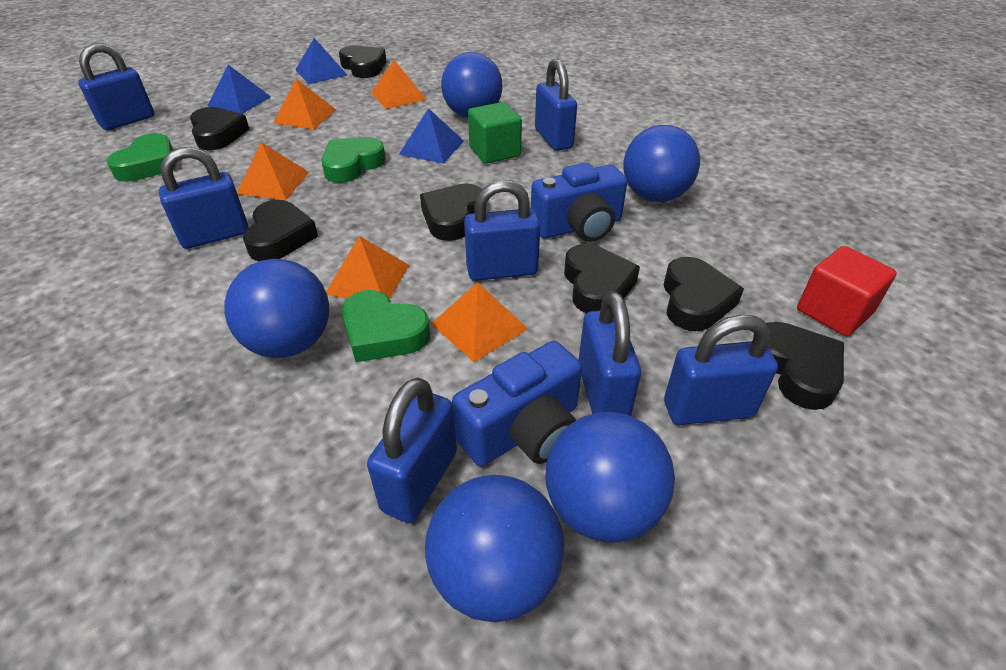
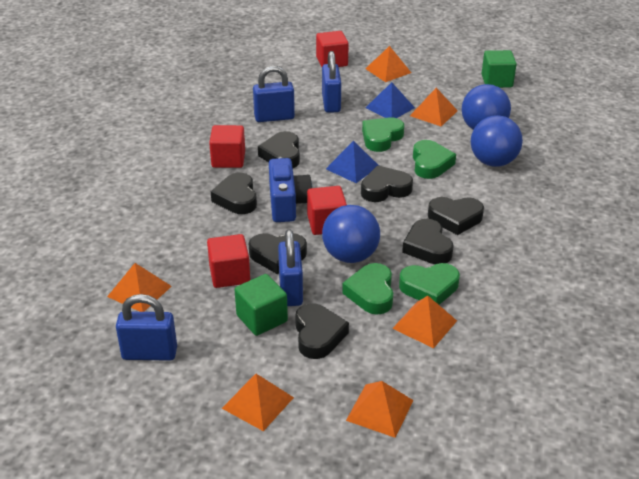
blue ball: [224,259,329,358] [425,475,565,622] [441,52,502,118] [546,412,675,543] [624,125,700,202] = 5 -> [322,205,380,263] [462,84,511,130] [471,115,523,167] = 3
blue camera: [452,341,582,466] [531,163,627,242] = 2 -> [269,158,313,222] = 1
blue padlock: [78,43,155,130] [159,147,249,249] [367,377,457,523] [464,180,540,281] [535,58,577,151] [579,291,641,416] [664,315,778,425] = 7 -> [116,294,177,361] [253,66,295,122] [278,229,303,306] [322,51,341,113] = 4
blue pyramid: [207,65,271,114] [296,38,347,84] [399,108,464,164] = 3 -> [326,141,379,183] [366,82,415,118] = 2
green cube: [468,102,522,164] = 1 -> [235,274,288,336] [482,50,517,88] = 2
green heart: [107,133,176,182] [321,137,386,183] [342,290,430,362] = 3 -> [342,263,393,314] [362,117,404,152] [399,263,460,305] [413,140,456,179] = 4
orange pyramid: [237,142,309,200] [273,79,336,129] [326,236,409,299] [371,60,427,109] [431,282,528,362] = 5 -> [107,263,172,312] [222,374,294,431] [346,381,414,438] [365,46,411,82] [392,296,457,348] [410,88,458,127] = 6
red cube: [797,246,897,337] = 1 -> [207,234,250,288] [209,125,245,168] [307,186,347,235] [316,31,349,67] = 4

